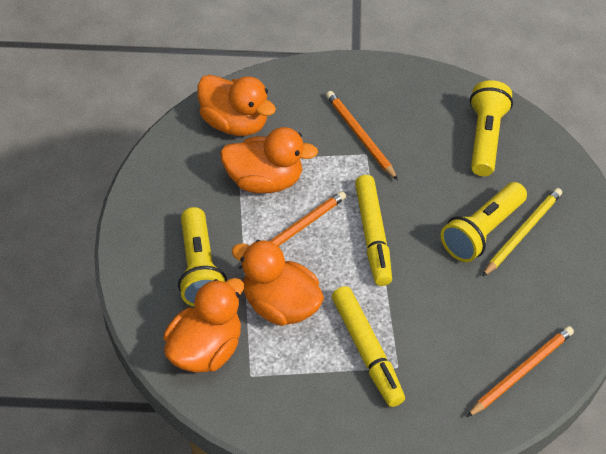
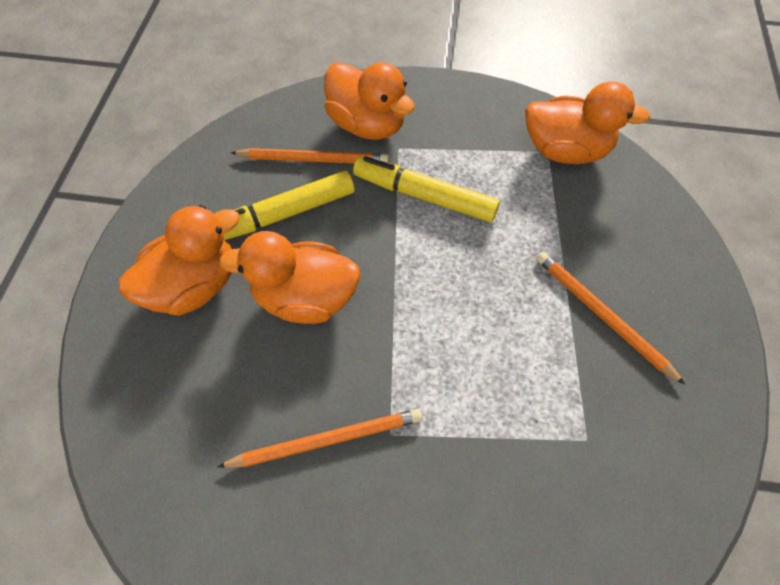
yellow flashlight: [178,207,227,307] [441,182,527,262] [470,80,513,176] = 3 -> none = 0
yellow pencil: [482,188,562,277] = 1 -> none = 0

